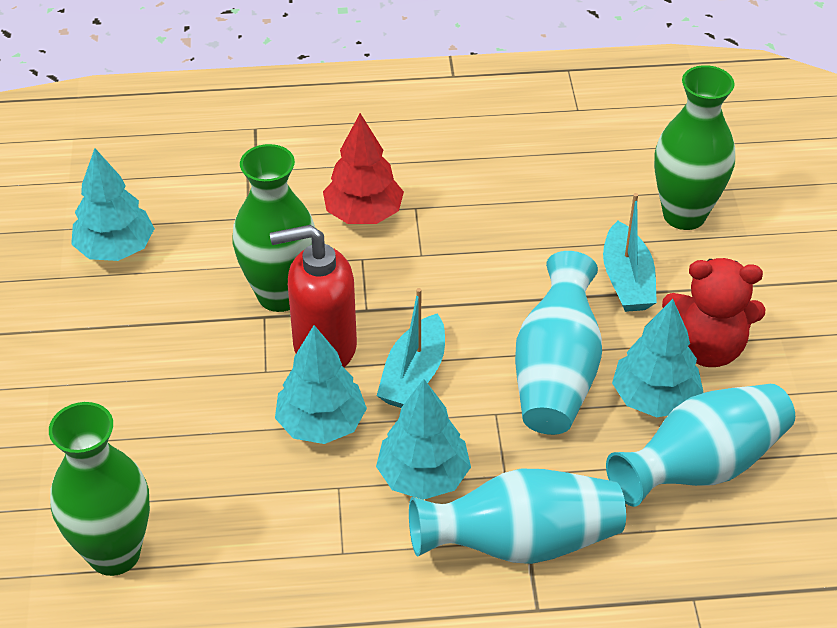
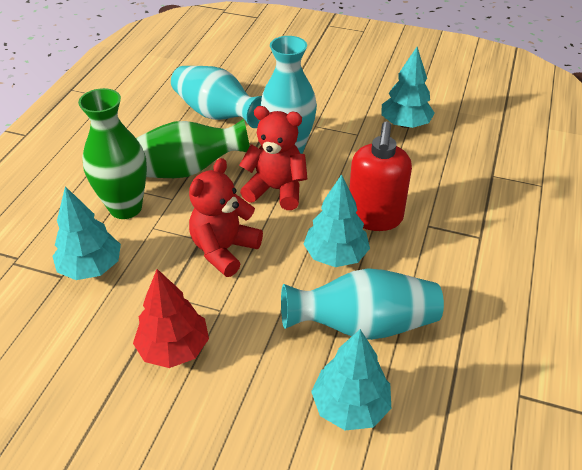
green vase: [49,402,150,576] [233,144,315,312] [654,65,735,230] = 3 -> [78,88,147,219] [136,119,250,178] = 2
red teddy bear: [662,258,766,367] = 1 -> [189,158,263,277] [239,106,307,210] = 2
turquoise boat: [377,288,445,408] [603,193,657,312] = 2 -> none = 0

